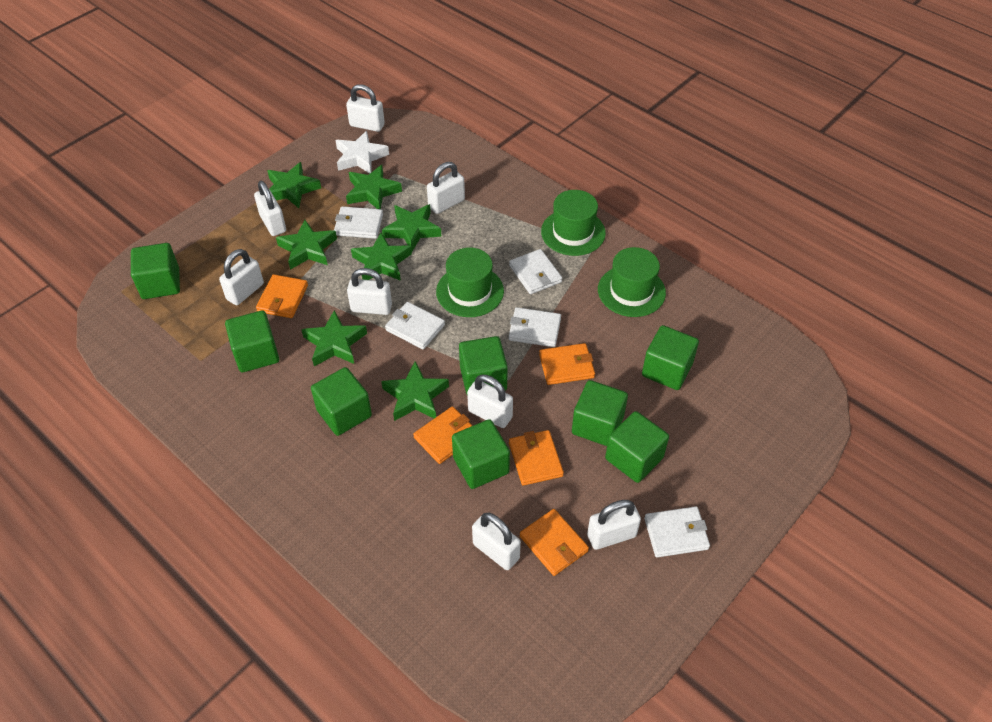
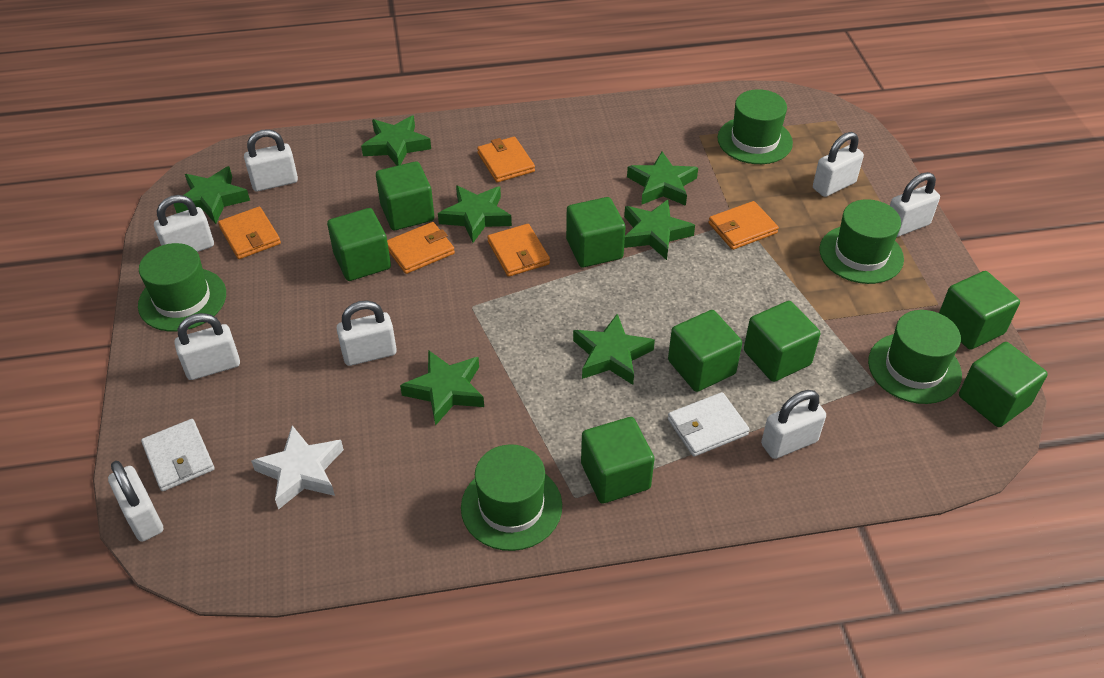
green hat: [436,247,504,317] [541,190,606,256] [598,247,666,317] = 3 -> [138,243,226,331] [461,444,562,551] [718,89,793,164] [819,199,904,284] [868,310,962,404] = 5
white wallet: [334,206,383,239] [385,302,445,350] [509,249,562,294] [509,307,561,347] [644,506,710,557] = 5 -> [141,419,214,491] [668,392,750,457] = 2

